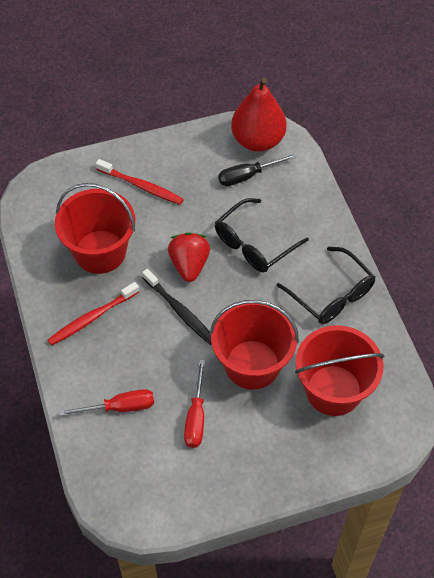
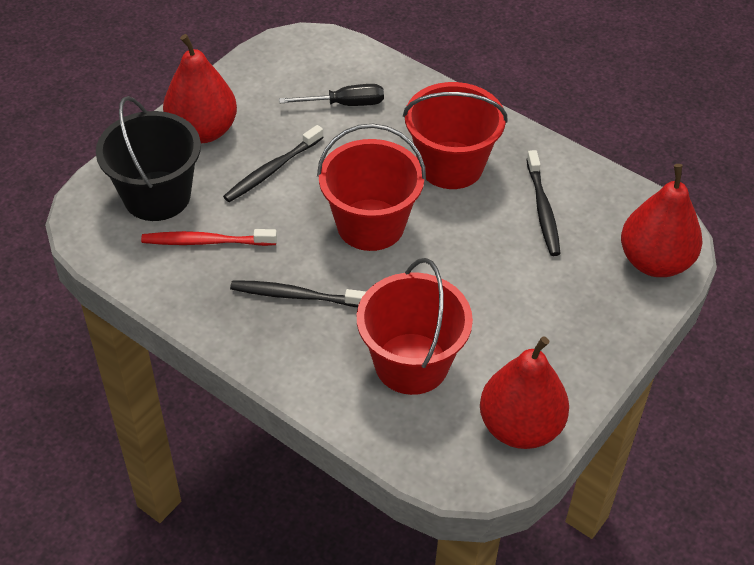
black bucket: none = 0 -> [96,96,201,221] = 1
black glasses: [215,198,309,272] [276,246,376,324] = 2 -> none = 0
black toothbrush: [142,269,211,345] = 1 -> [223,125,324,202] [230,280,366,307] [526,150,561,256] = 3
red pear: [231,78,287,152] = 1 -> [163,34,237,143] [480,336,569,449] [621,164,703,277] = 3
red screwdriver: [59,389,154,416] [184,360,205,448] = 2 -> none = 0
red strawberry: [168,232,210,282] = 1 -> none = 0
red toothbrush: [48,282,139,346] [96,159,184,205] = 2 -> [141,229,277,246] = 1

